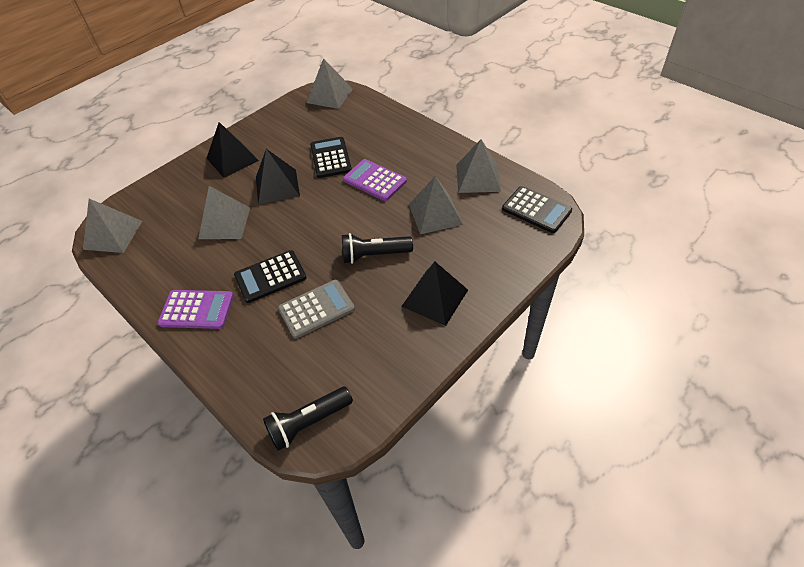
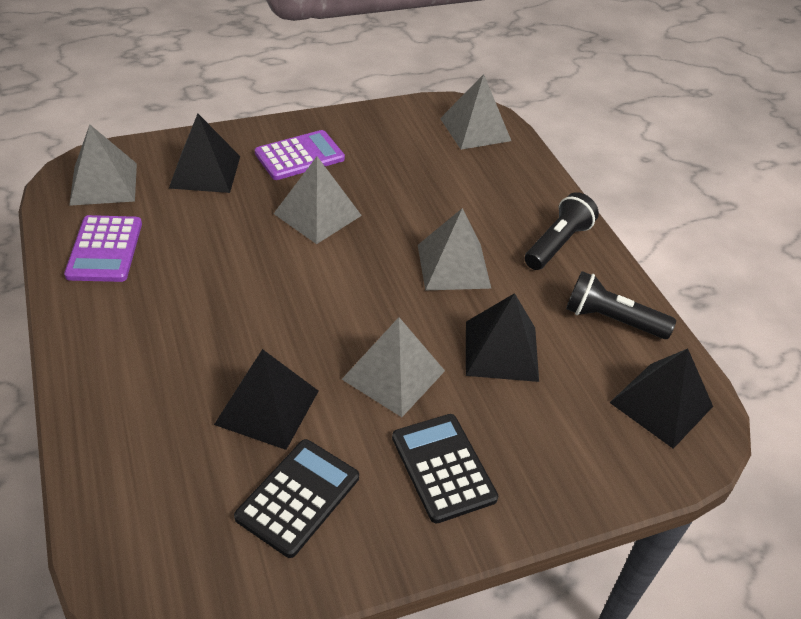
black calculator: [234,250,307,303] [310,137,352,178] [502,186,572,233] = 3 -> [234,439,359,558] [392,414,498,524] = 2
black pyramid: [207,122,259,178] [256,149,300,204] [401,262,468,326] = 3 -> [169,114,240,193] [214,349,318,450] [466,293,539,382] [609,349,713,449] = 4
grey calculator: [278,280,355,339] = 1 -> none = 0

